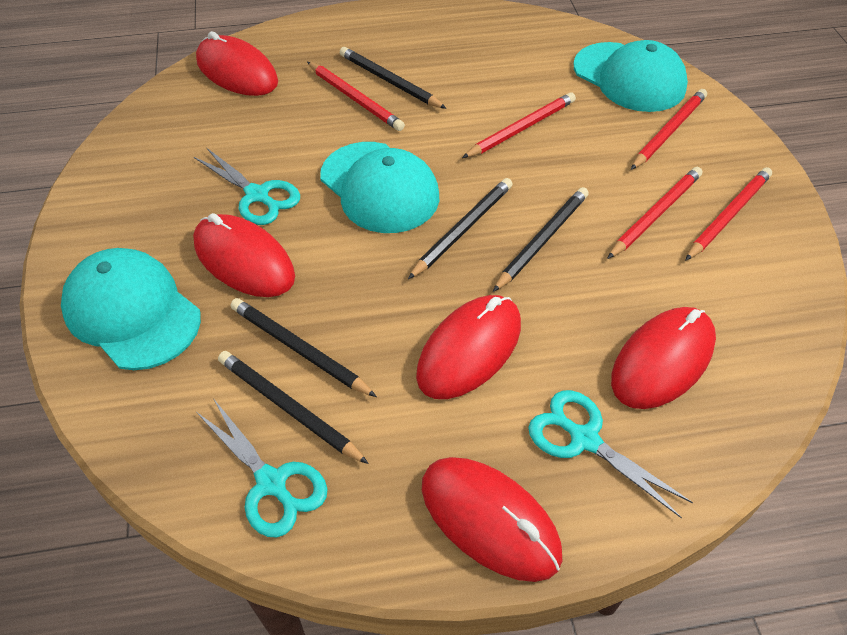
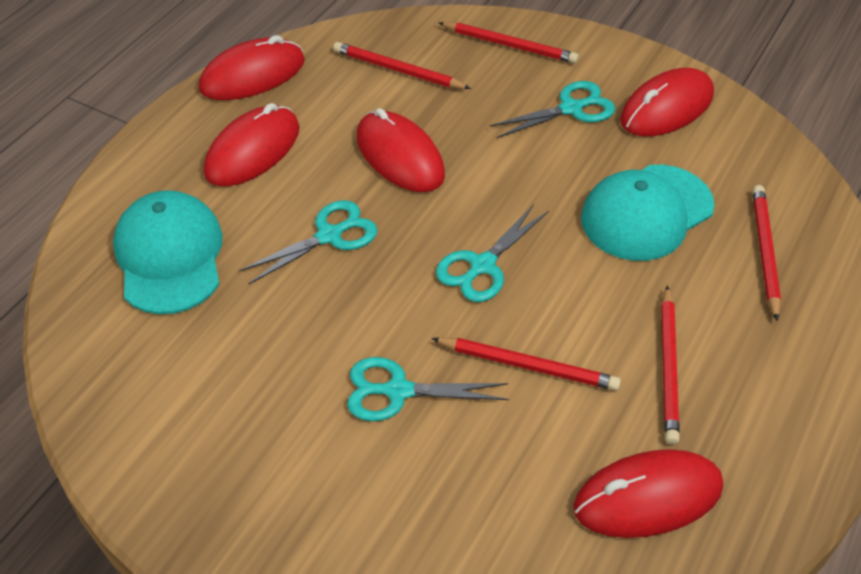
black pencil: [218,351,369,464] [230,298,377,397] [340,47,447,109] [408,178,513,279] [493,187,589,292] = 5 -> none = 0
turquoise cap: [61,248,201,370] [320,142,439,233] [574,40,688,112] = 3 -> [113,190,223,314] [581,165,715,261] = 2
turquoise scissors: [194,148,300,225] [196,398,327,537] [528,390,693,518] = 3 -> [239,200,378,284] [347,357,509,421] [436,204,549,302] [489,81,615,138] = 4

